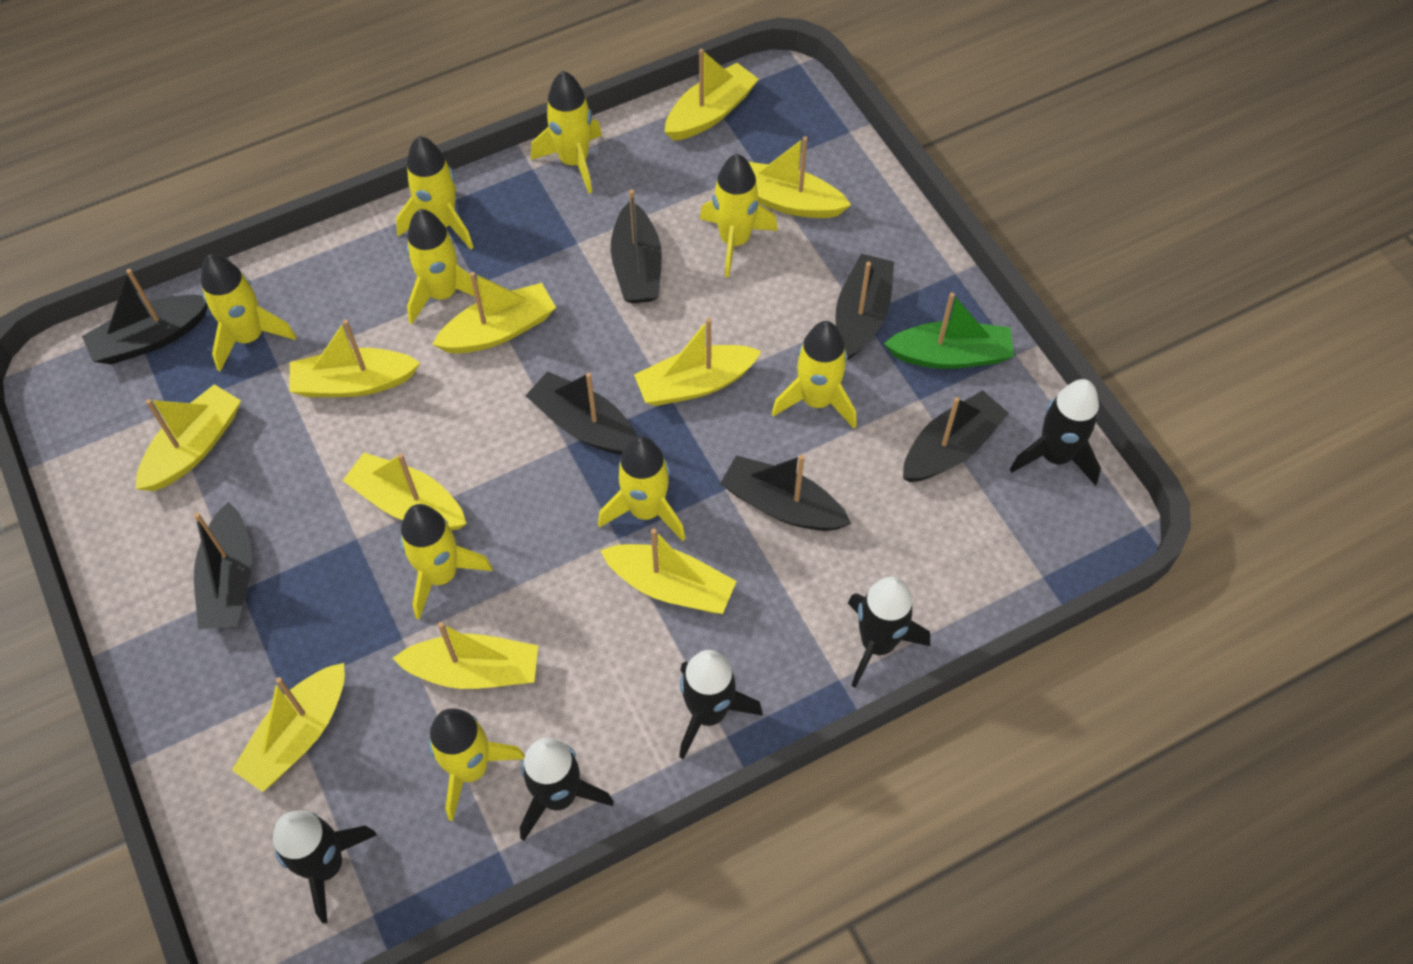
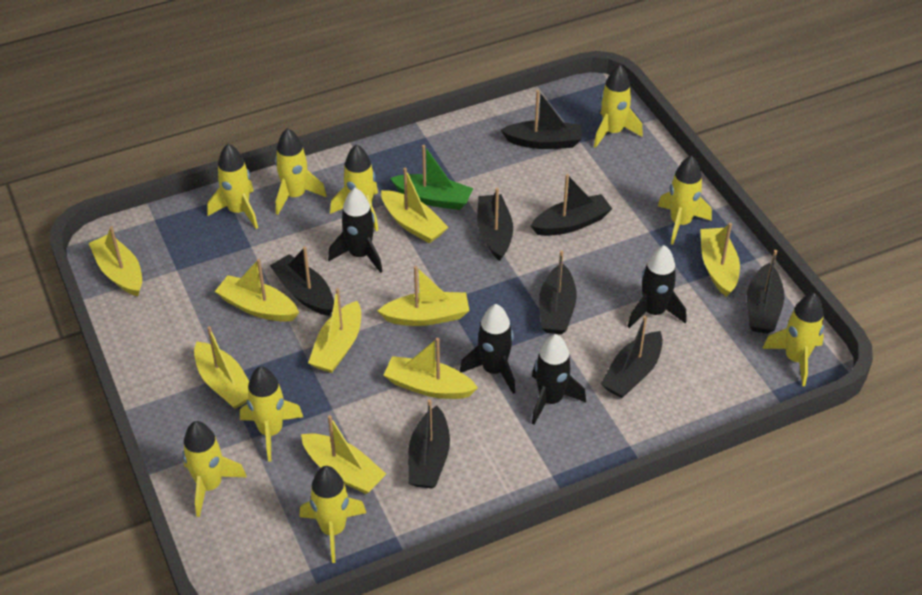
black boat: [82,269,208,365] [194,502,252,629] [525,371,638,455] [611,189,662,303] [720,455,851,531] [836,254,894,360] [903,390,1009,482] = 7 -> [270,247,334,316] [408,399,450,488] [477,188,513,261] [501,90,582,149] [531,174,612,236] [539,250,577,334] [601,315,663,398] [747,250,784,334] = 8
black rocket: [273,810,377,923] [520,738,614,841] [679,650,762,759] [848,576,930,688] [1010,379,1101,485] = 5 -> [328,188,383,273] [459,304,515,394] [532,334,586,425] [627,245,686,328] = 4
yellow boat: [136,384,241,491] [232,663,345,792] [290,320,420,397] [343,453,466,530] [393,622,538,689] [432,272,556,354] [600,528,737,614] [634,318,761,406] [665,49,759,141] [749,136,851,218] = 10 -> [88,226,142,296] [194,326,249,409] [215,259,299,322] [301,415,386,494] [308,288,361,373] [378,266,469,326] [381,168,448,243] [384,338,478,399] [700,223,740,297] = 9

